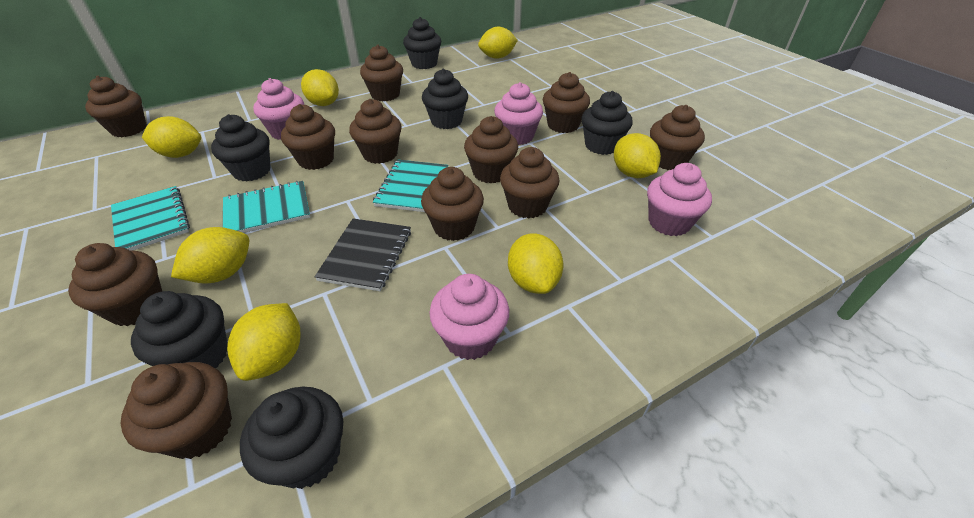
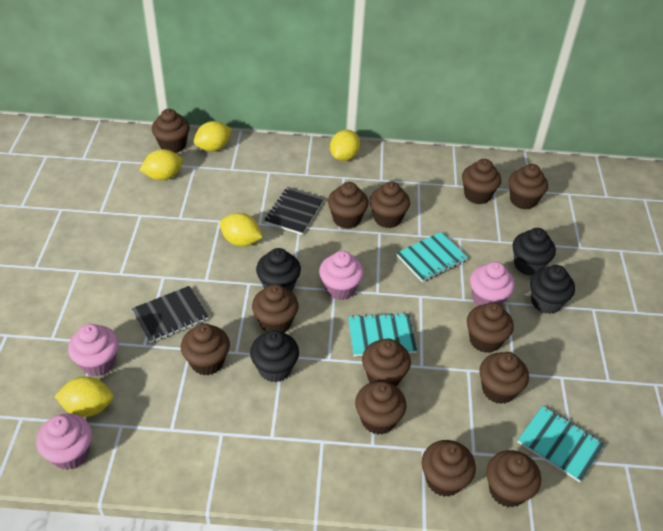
black cupcake: [131,291,228,368] [211,114,271,181] [240,387,343,489] [403,17,441,69] [422,69,468,129] [582,91,633,155] = 6 -> [250,330,299,382] [256,248,301,292] [513,228,556,276] [530,265,575,314] = 4
black notebook: [315,218,411,291] = 1 -> [132,286,209,343] [264,187,324,235] = 2
brown cupcake: [68,243,162,326] [85,76,147,137] [121,362,232,459] [281,104,335,170] [349,99,402,164] [360,45,403,101] [421,167,484,241] [464,116,518,183] [500,147,560,219] [543,72,590,133] [650,105,705,170] = 11 -> [152,109,190,153] [181,323,230,376] [252,284,299,332] [328,182,369,229] [355,381,407,435] [362,339,411,386] [370,181,410,228] [421,440,476,497] [462,159,501,204] [467,302,514,353] [479,352,529,404] [486,450,541,508] [508,164,548,209] = 13
yellow lemon: [142,116,201,158] [171,227,249,284] [227,303,300,381] [301,69,339,106] [478,27,518,59] [508,233,563,294] [614,133,661,178] = 7 -> [54,376,114,417] [140,149,183,180] [194,121,232,151] [220,213,263,246] [330,130,360,161] = 5

